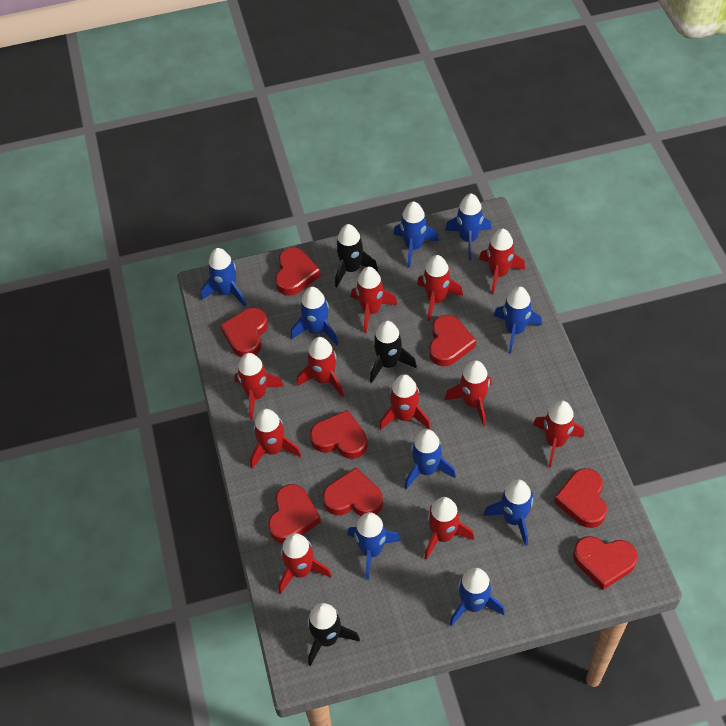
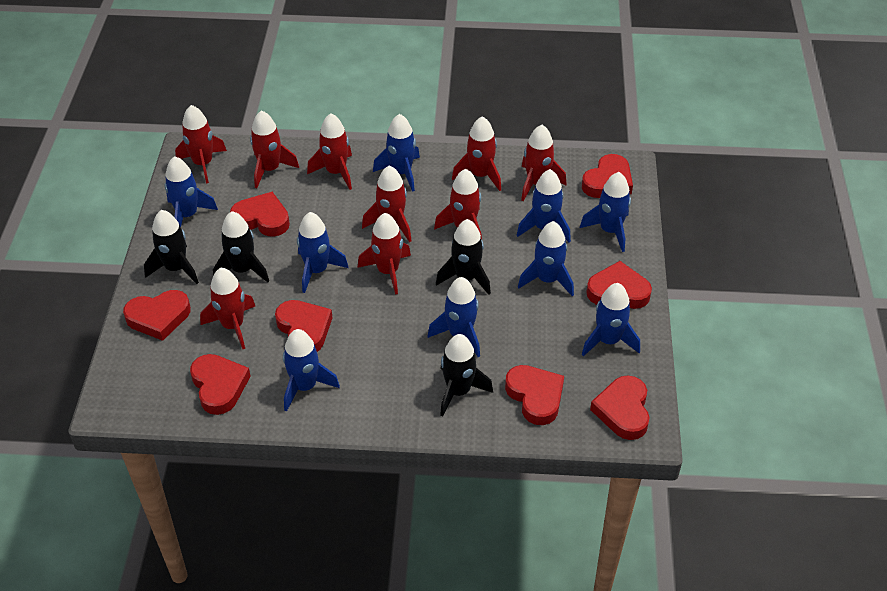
black rocket: [307,603,360,666] [335,224,378,287] [370,321,417,383] = 3 -> [144,210,199,284] [213,211,269,282] [436,219,491,295] [440,334,493,416] = 4
red rocket: [234,353,284,419] [250,409,301,469] [279,533,332,594] [296,337,344,397] [351,267,397,333] [379,374,431,430] [417,255,463,321] [425,497,474,560] [445,360,492,426] [479,229,525,295] [533,401,584,468] = 11 -> [175,105,227,183] [200,268,255,349] [250,110,299,188] [307,113,352,190] [357,213,411,295] [362,165,412,242] [434,169,482,240] [452,116,501,191] [521,125,567,201] = 9

